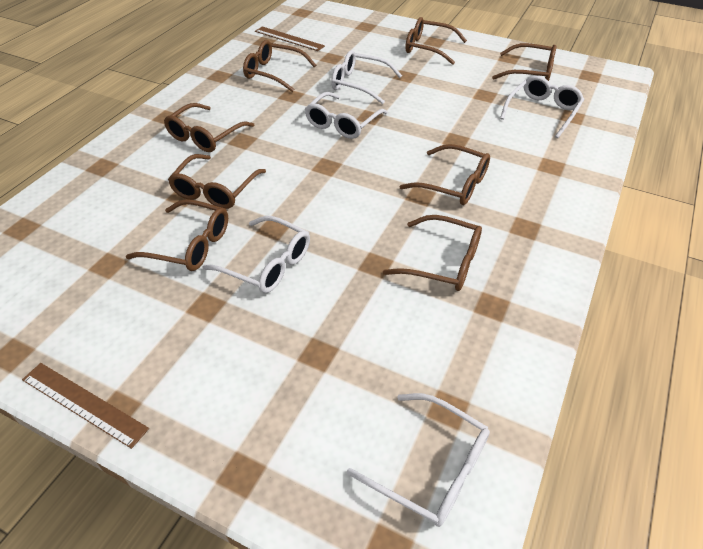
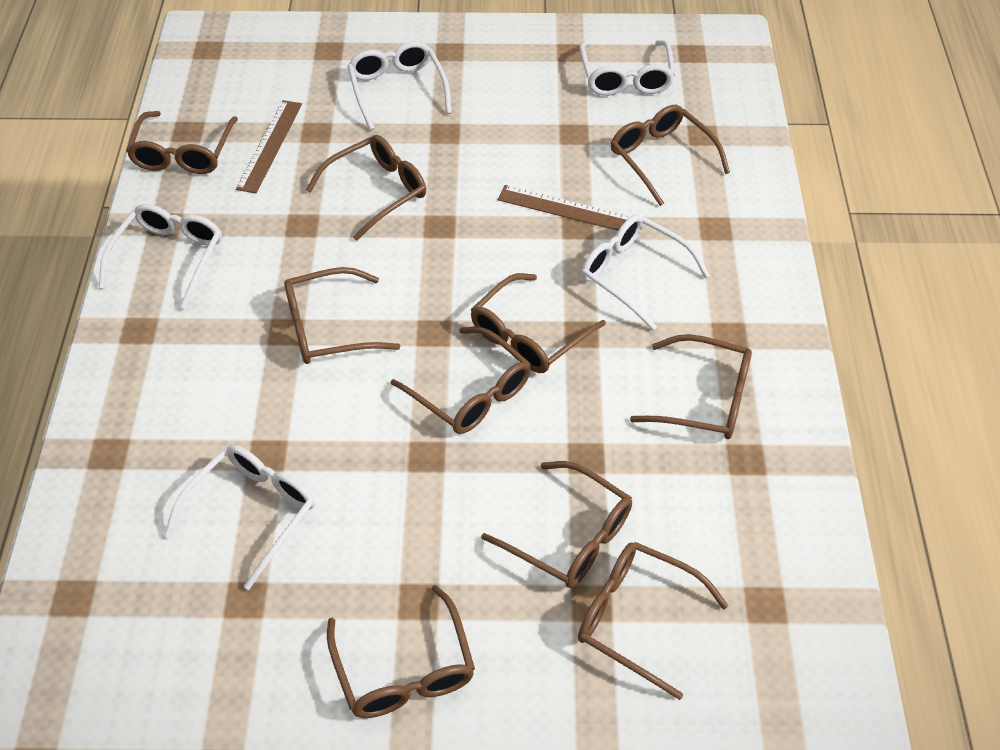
brown glasses: [126,199,228,271] [164,103,255,152] [168,154,266,209] [243,40,316,92] [383,215,482,291] [400,144,490,205] [405,17,467,65] [492,43,557,81] = 8 -> [126,111,238,174] [284,267,400,364] [306,135,426,241] [327,585,475,718] [391,326,531,434] [471,273,606,373] [481,461,632,588] [578,542,729,700] [611,105,730,206] [630,334,752,439] = 10

